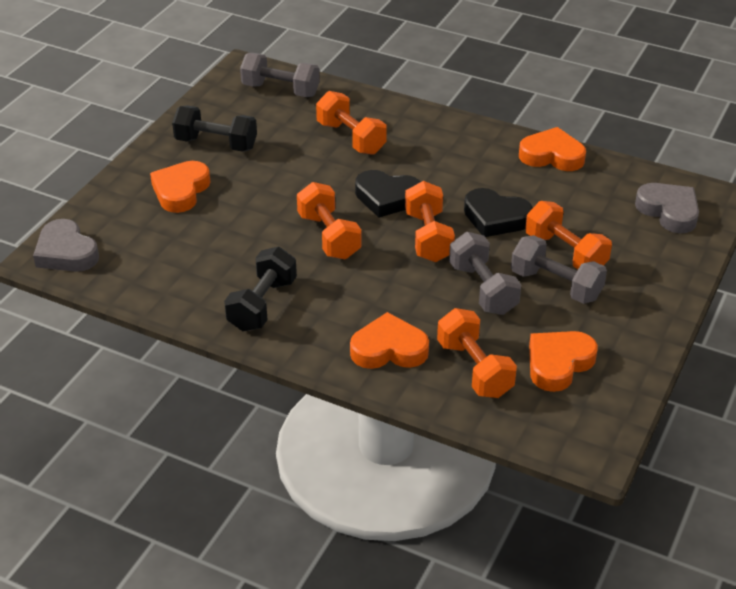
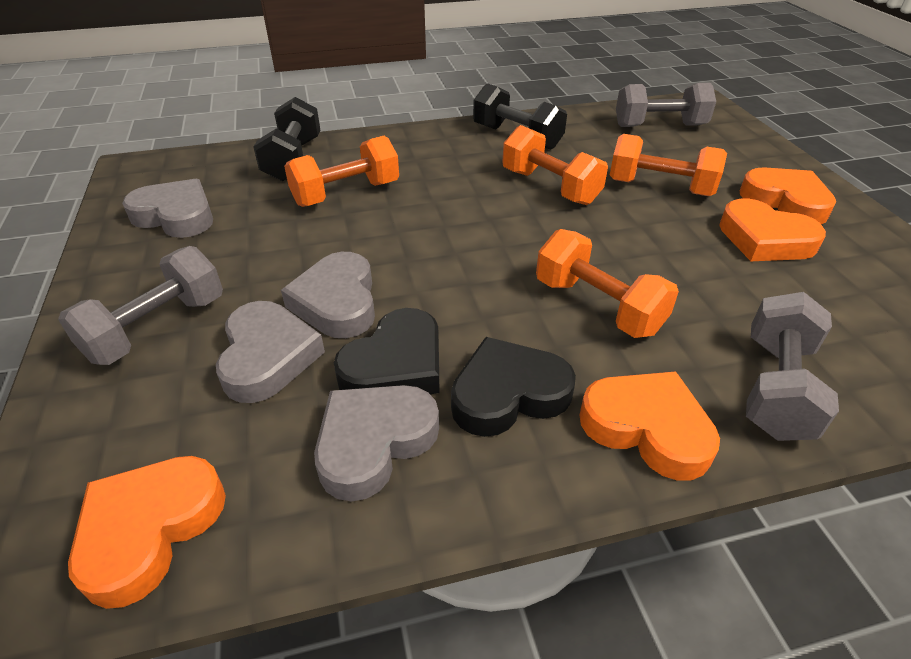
grey heart: [33,219,99,272] [635,183,699,233] = 2 -> [122,178,213,238] [216,301,325,403] [281,252,375,338] [314,385,439,501] = 4
orange dumbbell: [297,182,361,259] [316,91,387,155] [405,181,455,262] [437,308,517,398] [525,201,612,269] = 5 -> [284,136,399,207] [502,125,608,205] [536,229,679,338] [610,134,727,196] = 4

